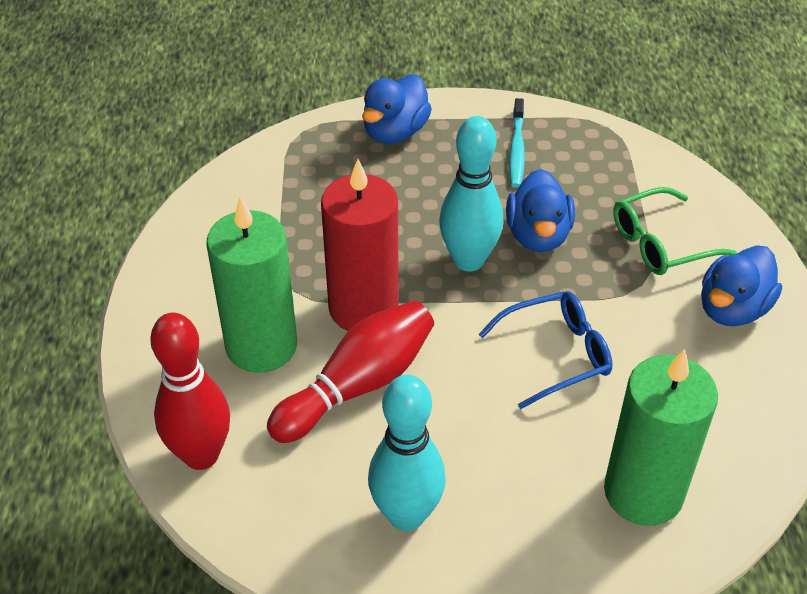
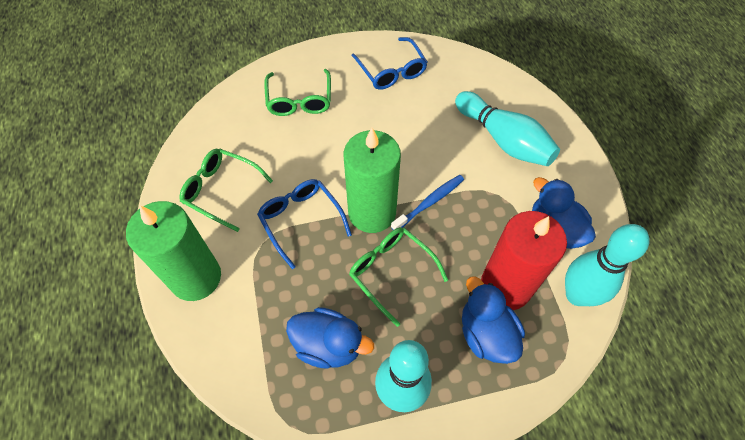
blue glasses: [478,291,613,409] = 1 -> [257,179,352,269] [352,37,427,90] = 2
blue toothbrush: none = 0 -> [391,175,464,230] = 1
green glasses: [613,187,737,275] = 1 -> [180,148,273,232] [264,69,331,116] [349,227,448,327] = 3
red bowling pin: [150,313,230,470] [267,300,434,443] = 2 -> none = 0
turquoise bowling pin: [368,375,446,531] [439,116,503,272] = 2 -> [375,340,432,412] [455,91,560,166] [565,224,650,306] = 3
turquoise toothbrush: [509,98,525,188] = 1 -> none = 0

